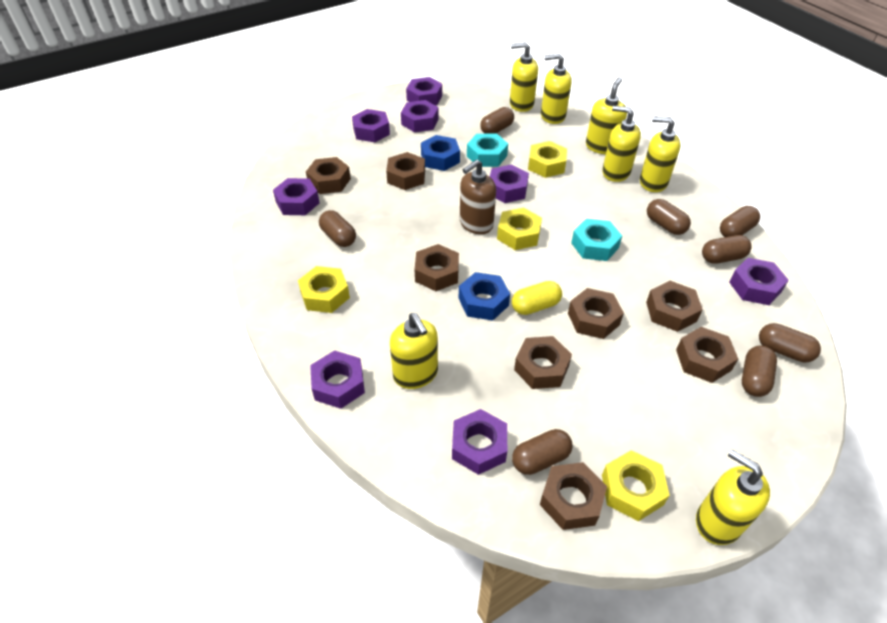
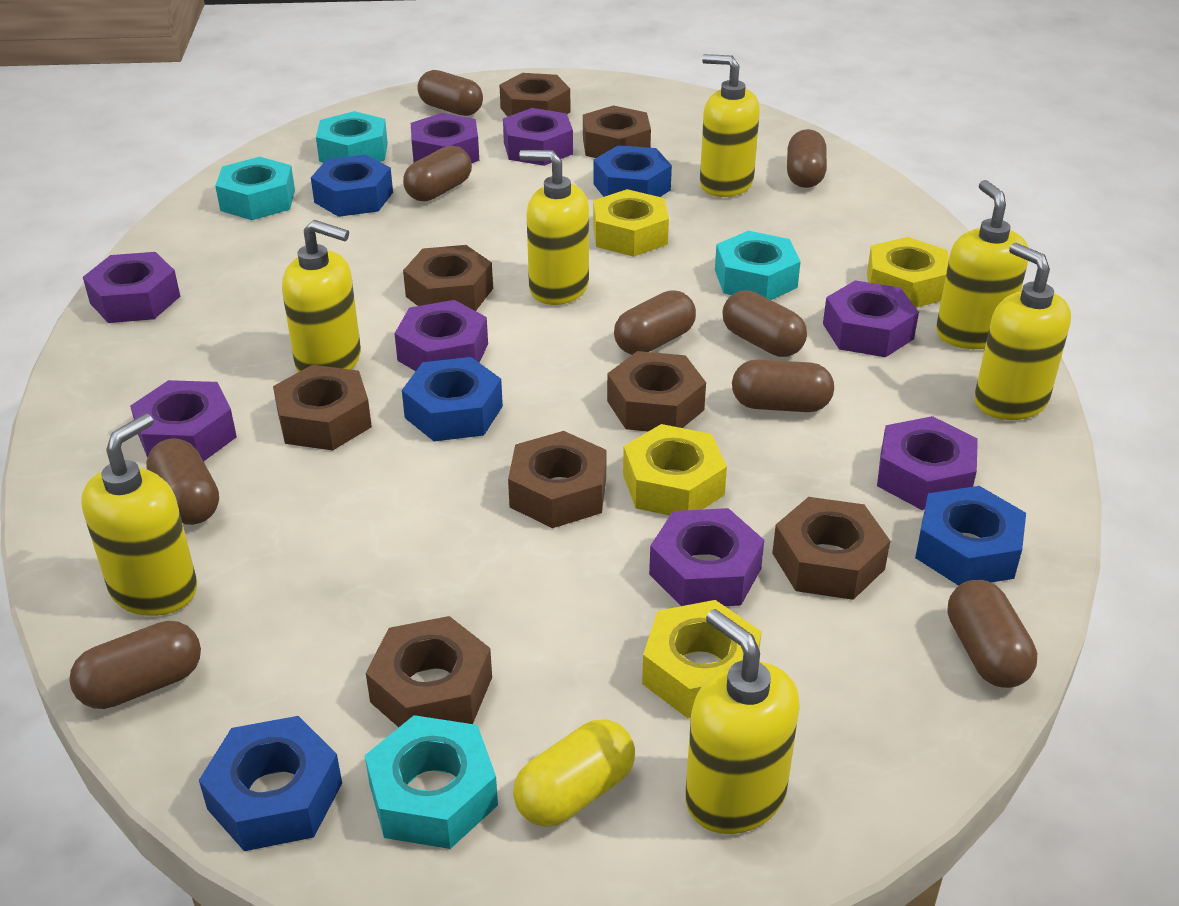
blue nut: [421,135,460,171] [459,272,510,321] = 2 -> [199,716,342,851] [311,155,393,217] [402,357,503,441] [593,145,672,197] [915,486,1026,586] = 5
brown capsule: [319,210,356,247] [480,107,514,134] [512,429,573,475] [647,199,691,235] [702,235,752,264] [720,206,760,237] [742,346,777,397] [759,323,821,362] = 8 -> [69,621,201,709] [146,438,219,525] [403,146,472,202] [417,70,483,116] [614,290,696,355] [722,290,807,357] [732,359,834,412] [787,129,827,188] [948,580,1037,688] = 9
brown soap dispenser: [460,159,496,234] = 1 -> none = 0
turquoise nut: [467,134,508,167] [571,219,622,261] = 2 -> [215,157,295,220] [316,111,388,163] [365,715,498,849] [715,231,801,300] = 4

